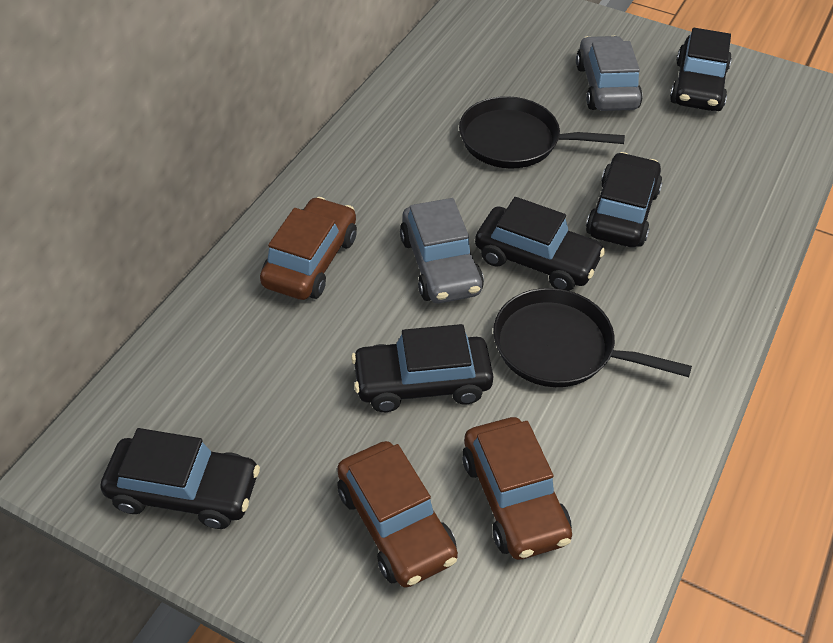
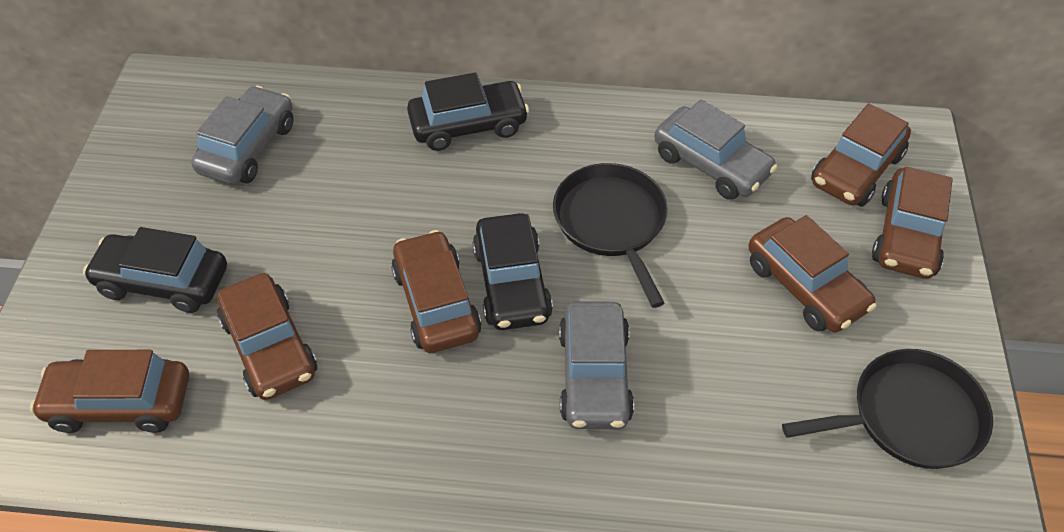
black car: [100,428,260,529] [351,324,494,412] [475,197,605,291] [586,152,662,247] [670,28,732,111] = 5 -> [83,227,227,313] [407,73,529,151] [472,213,553,330] = 3
brown car: [260,197,357,300] [337,441,458,588] [462,417,572,560] = 3 -> [30,350,189,433] [217,273,317,400] [391,230,481,353] [748,215,877,332] [811,103,911,207] [872,167,953,279] = 6
grey car: [400,198,484,303] [576,36,643,111] = 2 -> [191,86,294,185] [559,301,634,429] [654,99,777,200] = 3

